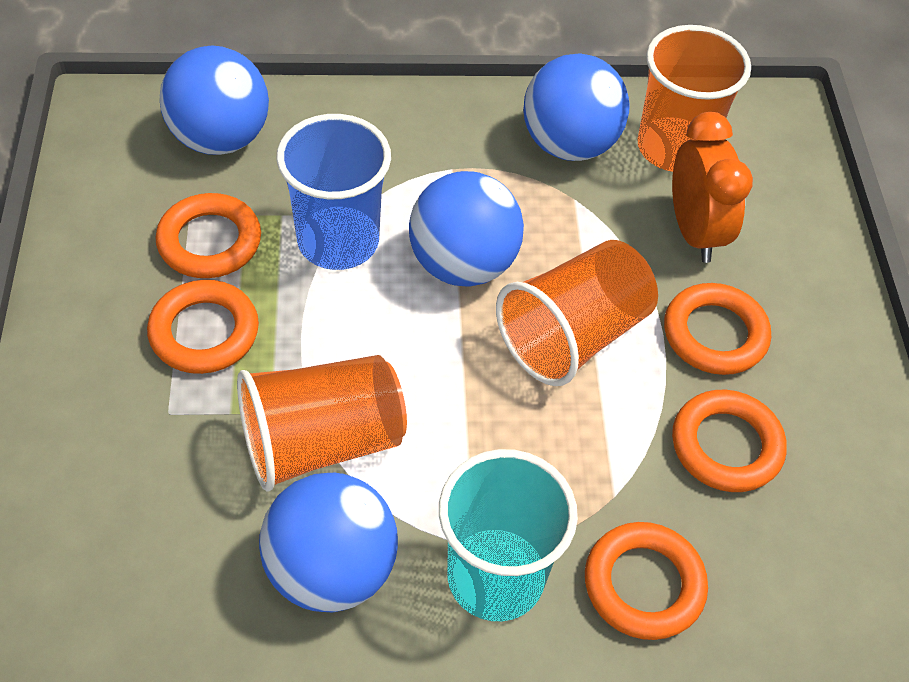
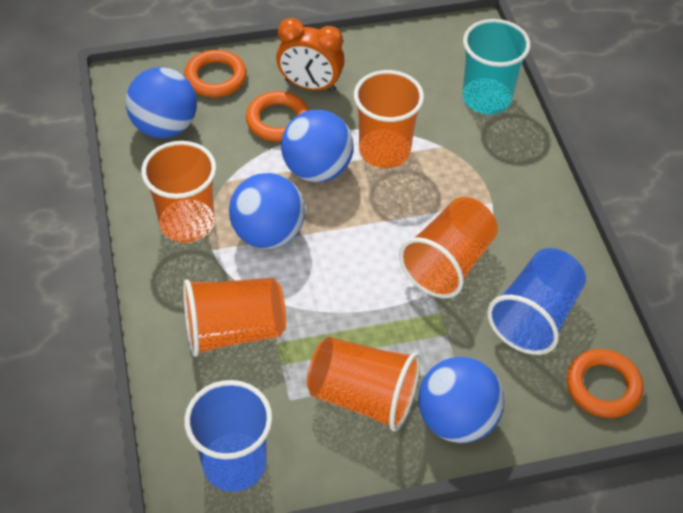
blue cup: [276,114,391,270] = 1 -> [184,380,273,492] [487,248,586,355] = 2
orange cup: [237,355,407,491] [496,240,658,386] [637,25,751,172] = 3 -> [141,141,216,243] [183,278,286,357] [307,337,420,432] [354,70,424,168] [399,197,498,298] = 5
orange ring: [147,280,259,374] [155,193,261,278] [585,522,708,640] [664,283,771,375] [672,390,787,492] = 5 -> [184,50,247,97] [246,91,309,142] [567,349,644,418] = 3

